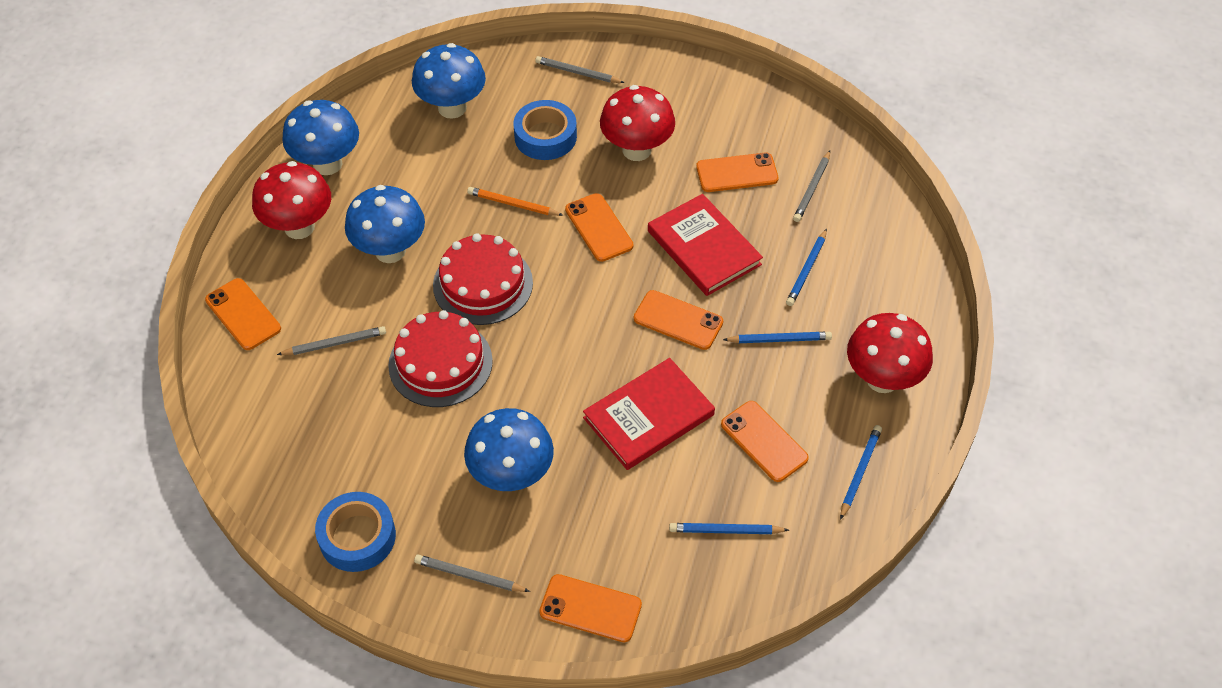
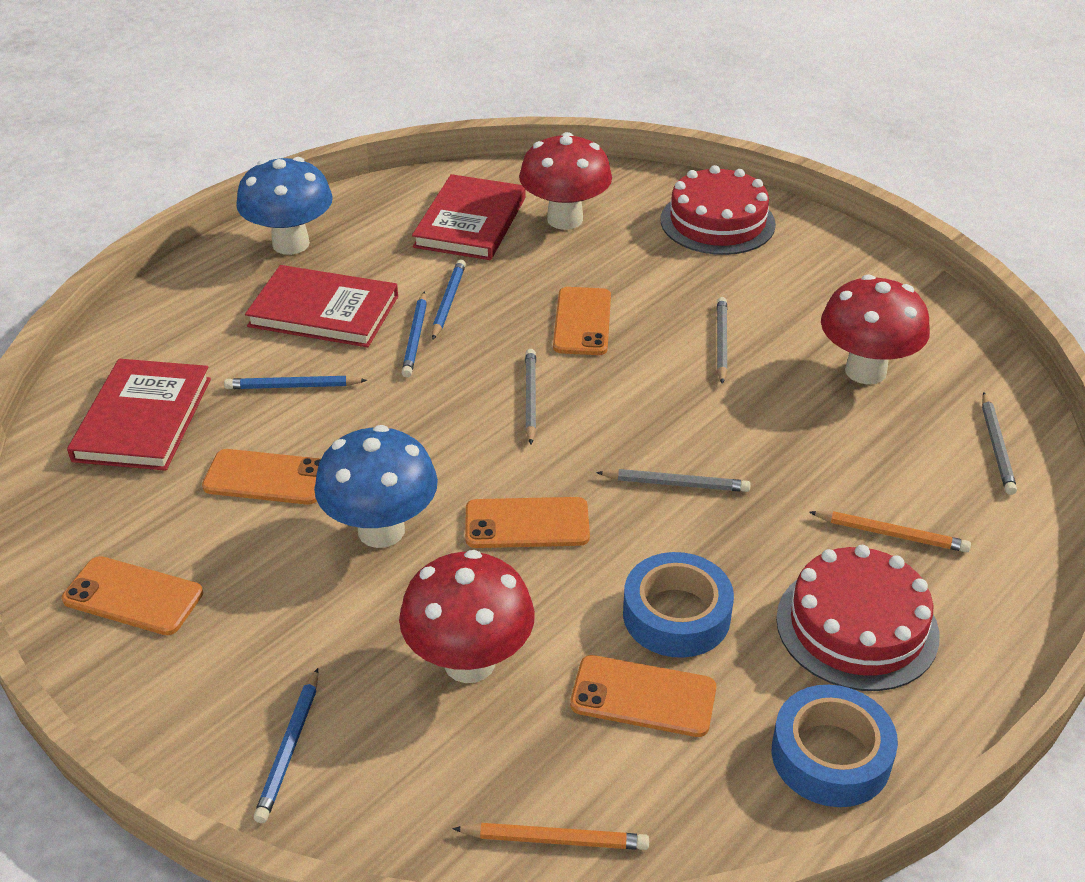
blue mushroom: [282,100,359,175] [345,185,425,263] [412,43,486,119] [464,408,554,491] = 4 -> [236,157,333,255] [314,425,438,548] = 2
orange pencil: [467,187,563,216] = 1 -> [452,823,649,850] [809,511,971,552] = 2
orange phone: [205,278,281,350] [539,574,642,642] [565,193,633,262] [634,290,723,350] [696,153,778,192] [721,401,809,482] = 6 -> [62,556,203,635] [202,449,321,505] [465,497,590,548] [553,287,611,355] [570,655,716,737] = 5
red book: [583,358,715,470] [648,194,763,296] = 2 -> [67,359,211,471] [245,265,398,348] [412,174,525,260] = 3

